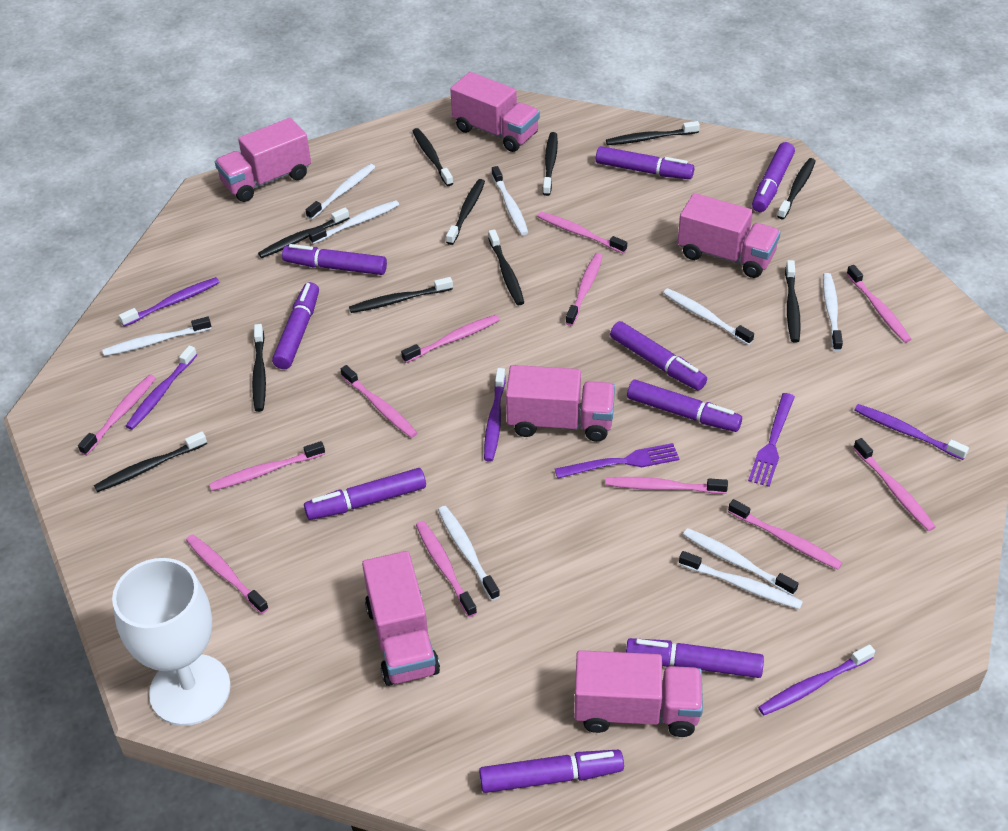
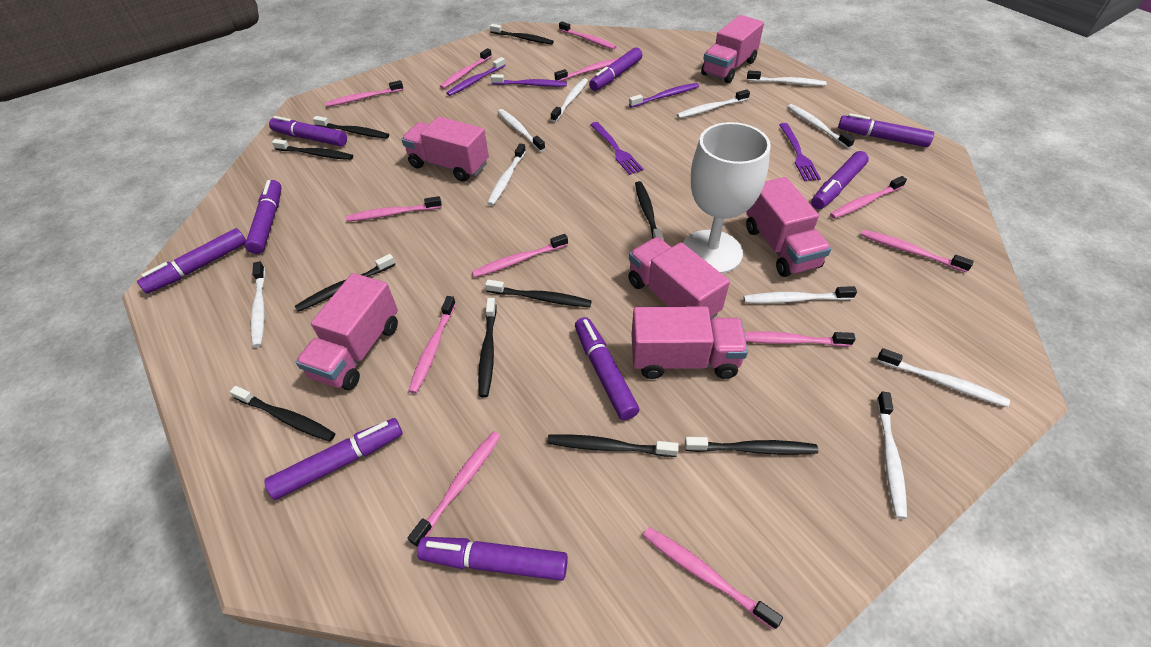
black toothbrush: [94,431,207,492] [252,324,266,412] [258,208,349,258] [349,277,453,313] [413,128,453,186] [446,179,485,245] [488,229,524,305] [543,132,558,196] [606,121,700,145] [777,158,816,219] [785,260,801,343] = 11 -> [230,386,335,442] [272,139,353,160] [295,254,395,312] [313,116,389,139] [478,298,497,397] [485,280,592,307] [490,24,554,44] [547,434,679,457] [635,181,664,241] [685,437,818,455] = 10
purple toothbrush: [119,277,220,327] [126,345,197,430] [484,368,506,462] [758,644,875,715] [854,404,969,460] = 5 -> [446,57,505,96] [491,74,567,87] [629,83,699,108] = 3
white toothbrush: [102,317,211,356] [306,164,375,220] [308,200,399,244] [438,506,500,601] [491,166,529,235] [663,288,754,345] [679,551,803,609] [683,528,799,596] [823,273,843,351] = 9 -> [251,261,265,347] [487,143,526,206] [498,109,545,152] [551,78,588,122] [677,89,750,118] [743,286,857,303] [747,71,827,86] [788,104,855,149] [877,348,1010,407] [877,392,907,519] = 10

